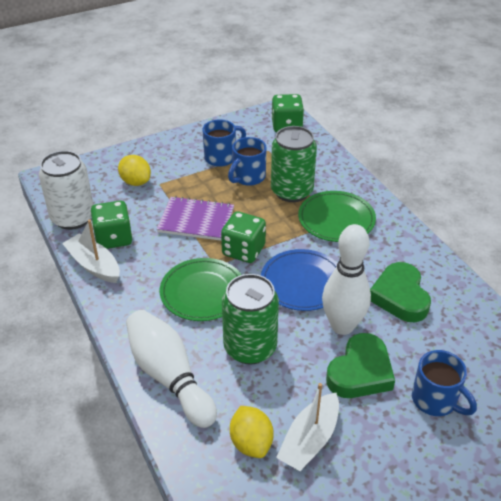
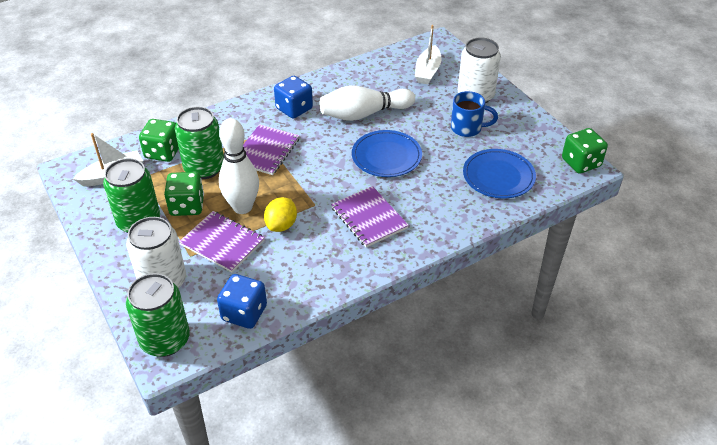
blue dice: none = 0 -> [217,274,267,329] [274,76,313,119] = 2
blue mug: [202,119,246,167] [228,137,267,186] [412,350,477,416] = 3 -> [451,91,498,137] = 1
blue plate: [261,249,337,311] = 1 -> [352,130,422,177] [463,149,536,198] = 2
green can: [222,274,279,365] [271,126,317,202] = 2 -> [103,158,160,233] [126,273,190,357] [175,107,224,179] = 3
green heart: [326,333,395,398] [370,262,431,322] = 2 -> none = 0
green plate: [160,258,242,321] [298,191,376,242] = 2 -> none = 0
purple notebook: [157,196,234,241] = 1 -> [179,211,265,272] [243,124,300,175] [331,186,409,247] = 3
white can: [39,151,94,230] = 1 -> [126,217,186,289] [458,38,501,104] = 2
yellow lemon: [118,155,151,186] [230,406,274,458] = 2 -> [264,197,297,232] = 1

